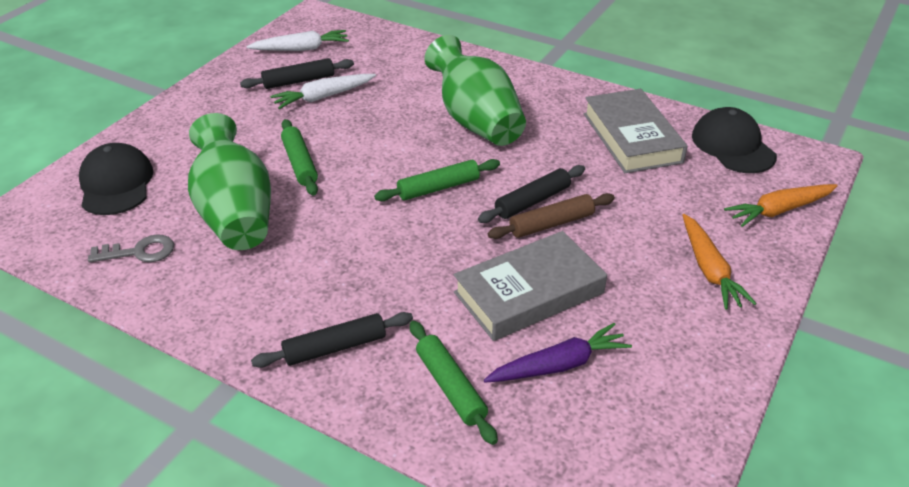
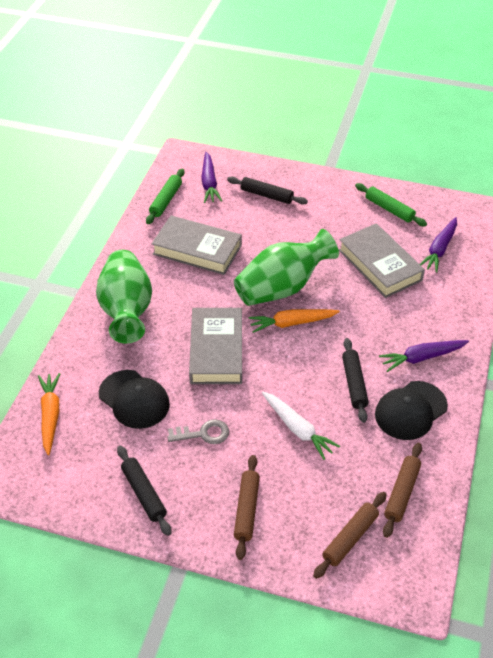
brown rolling pin: [488,193,615,239] = 1 -> [234,455,260,560] [313,492,387,579] [383,443,422,538] = 3
green rolling pin: [281,119,318,196] [374,159,500,201] [410,321,498,445] = 3 -> [146,168,184,224] [355,183,427,226] = 2
grey book: [454,231,607,341] [584,89,688,173] = 2 -> [152,215,242,275] [189,308,242,384] [339,223,425,298] = 3
purple carrot: [484,323,632,383] = 1 -> [201,152,222,203] [379,340,469,372] [420,217,457,273] = 3
white carrot: [246,30,349,51] [270,74,376,109] = 2 -> [262,391,340,460] = 1

